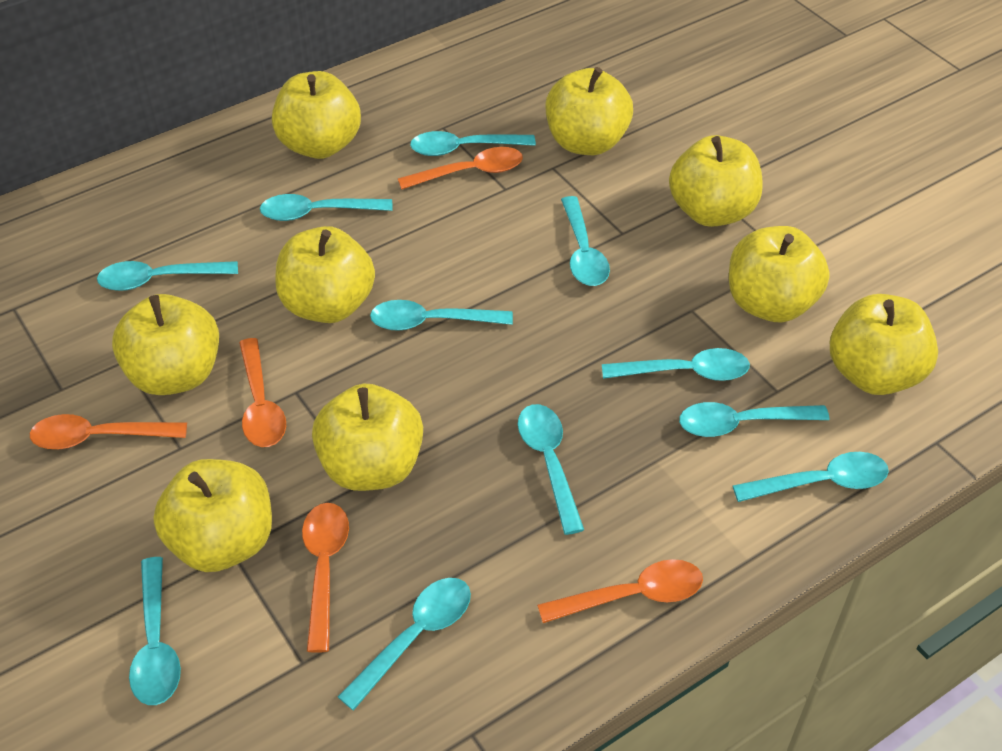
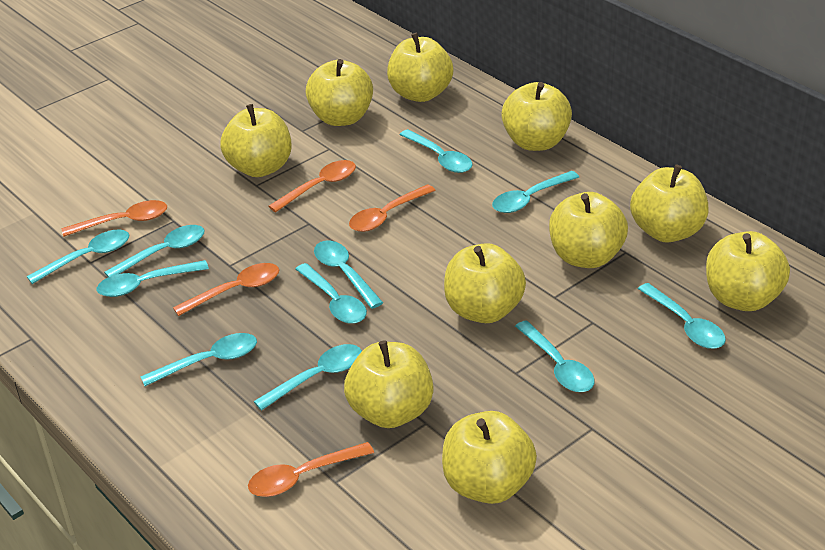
yellow apple: [112,294,219,395] [153,459,272,572] [272,71,361,159] [275,226,375,323] [312,383,423,491] [546,67,633,155] [669,135,763,227] [729,226,830,322] [830,294,938,395] = 9 -> [220,104,292,177] [306,59,373,126] [344,340,434,428] [387,33,453,102] [442,411,537,504] [444,243,526,323] [501,82,572,151] [549,192,628,268] [630,164,708,242] [706,231,790,311] = 10

